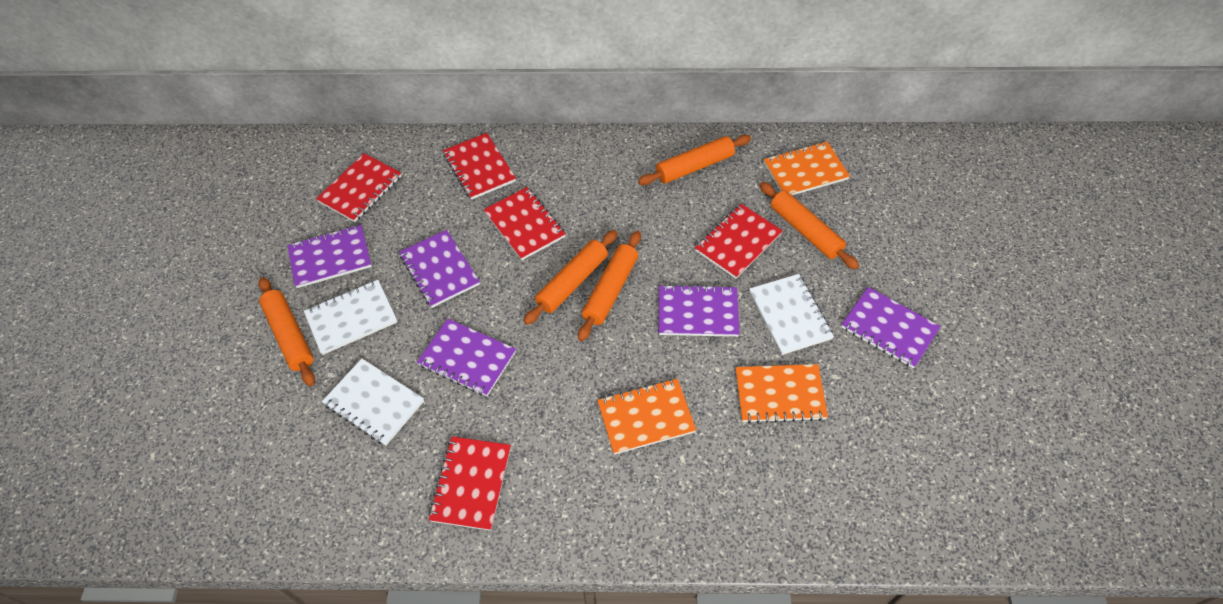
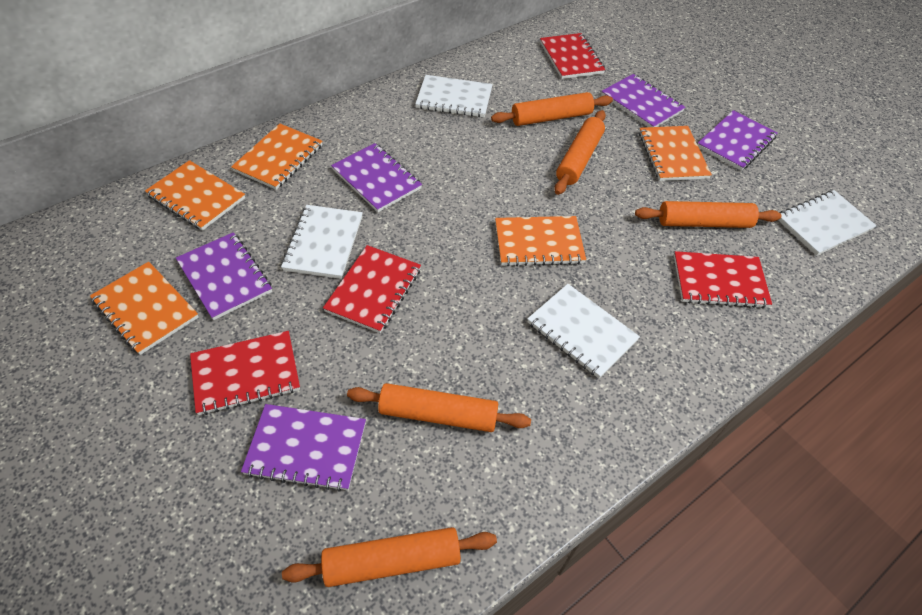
orange notebook: [597,379,696,455] [736,364,828,423] [764,141,850,195] = 3 -> [90,262,199,355] [145,160,245,231] [231,123,322,190] [495,216,586,266] [639,126,712,181] = 5
red notebook: [316,153,401,222] [428,437,511,531] [443,133,516,200] [484,187,566,260] [695,204,783,279] = 5 -> [190,331,300,415] [323,245,421,333] [540,33,605,79] [674,251,772,308] = 4
white notebook: [304,280,397,355] [322,359,424,446] [749,274,834,355] = 3 -> [281,205,363,279] [415,75,493,117] [527,284,640,378] [778,190,877,256] = 4

